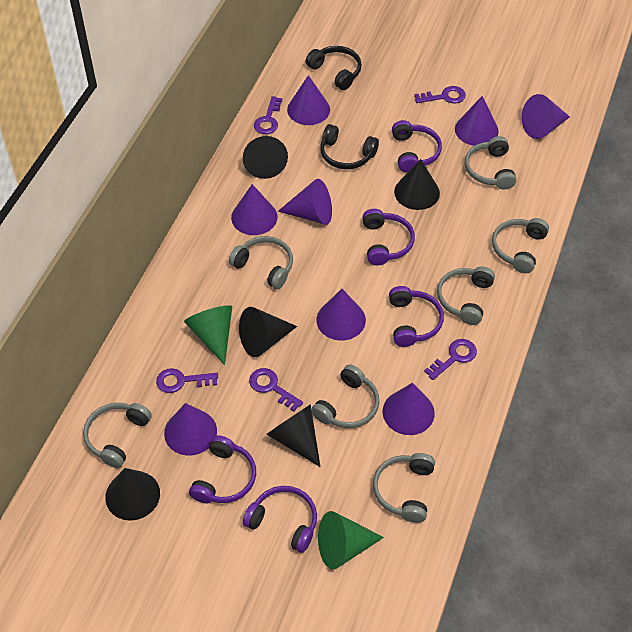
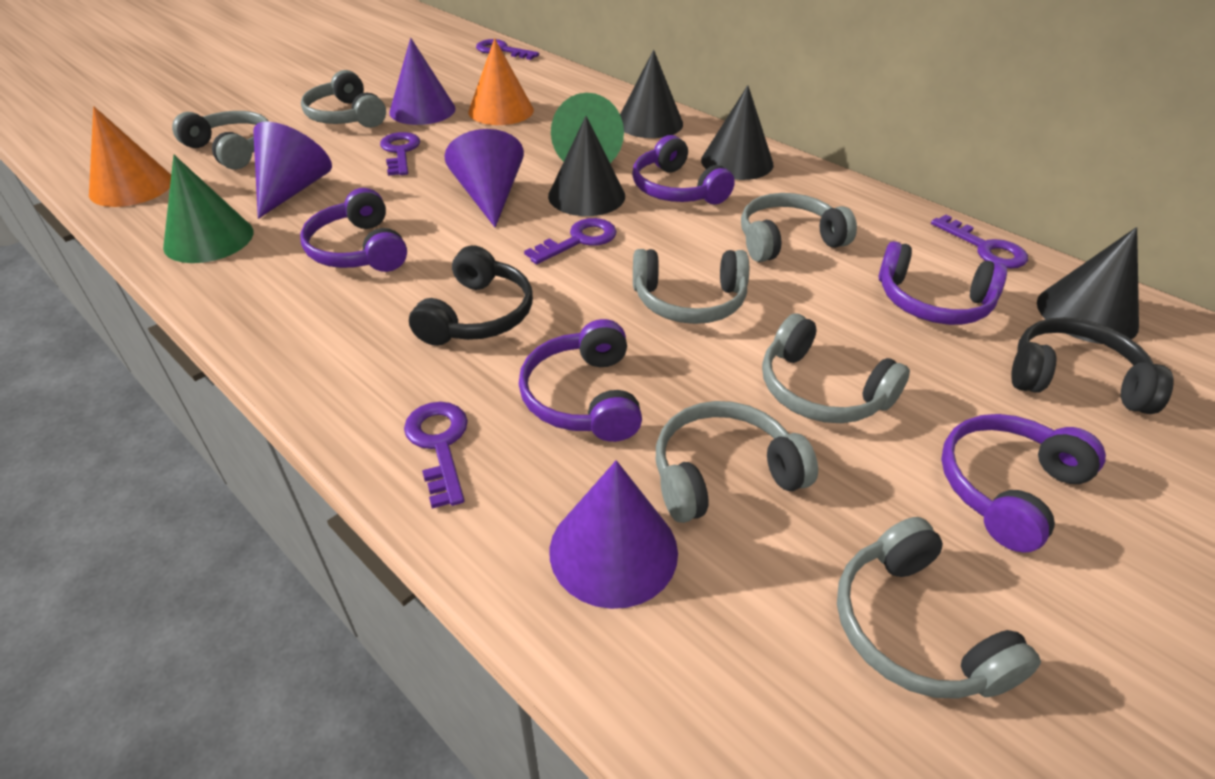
black cone: [105,468,160,521] [239,307,297,357] [243,136,288,179] [266,404,321,467] [394,159,440,210] = 5 -> [548,116,625,216] [620,50,683,138] [701,85,773,180] [1037,227,1139,344] = 4
orange cone: none = 0 -> [89,106,171,207] [468,38,534,125] = 2
purple cone: [164,403,217,455] [231,184,277,235] [278,179,332,225] [287,75,330,125] [316,289,366,341] [383,383,435,435] [455,96,499,146] [522,94,570,139] = 8 -> [253,122,332,219] [389,38,456,125] [444,129,524,227] [550,460,678,609] = 4

